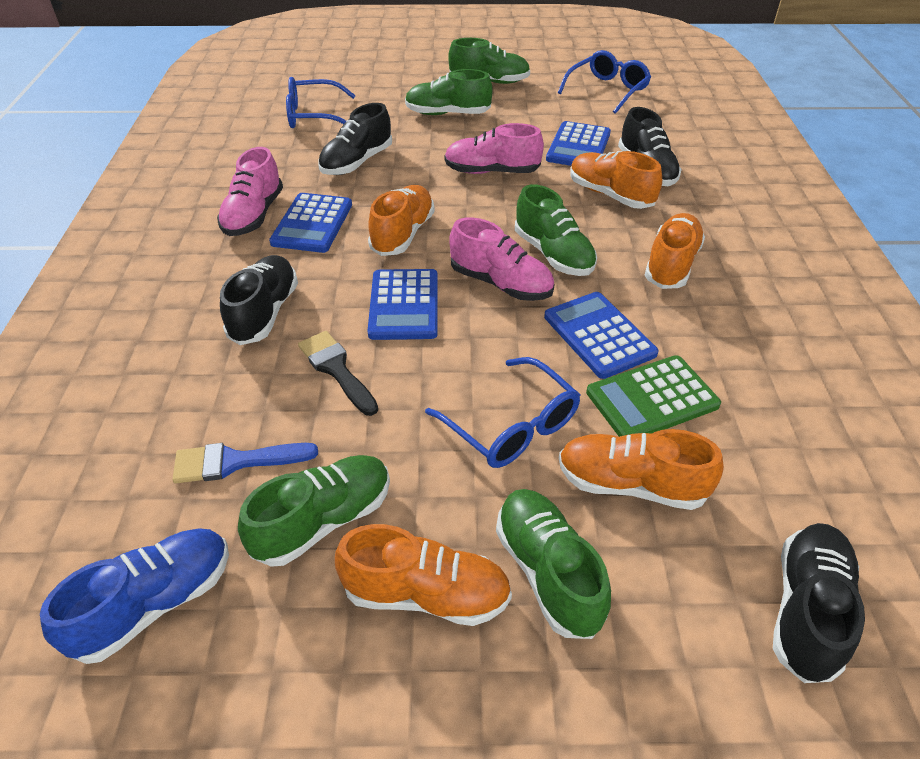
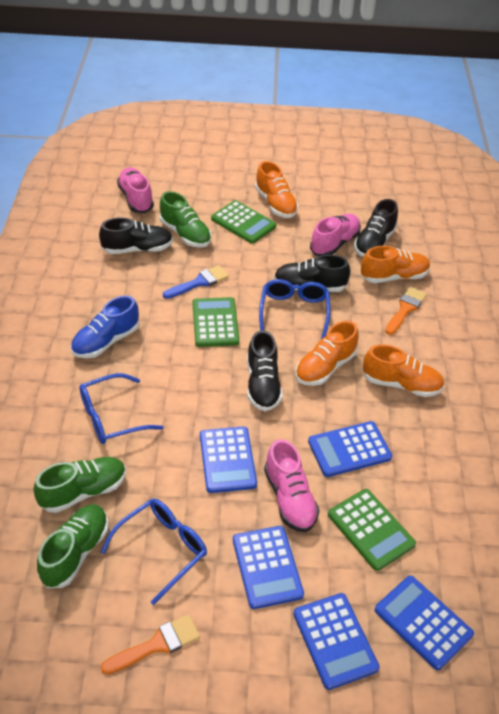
black brush: [298,331,378,416] = 1 -> none = 0
blue calculator: [269,193,352,253] [368,269,438,340] [544,292,659,379] [546,121,611,166] = 4 -> [200,426,257,493] [233,526,304,609] [293,593,380,690] [308,421,392,477] [375,576,474,670] = 5
green calculator: [586,355,721,437] = 1 -> [193,297,239,347] [211,200,276,244] [328,489,416,571] = 3
green shoe: [238,455,390,567] [405,69,493,115] [448,38,530,84] [496,489,611,639] [515,184,597,276] = 5 -> [34,457,126,513] [37,504,108,588] [160,191,211,248] = 3
orange brush: none = 0 -> [101,614,200,674] [385,287,427,335] = 2
orange shoe: [335,524,512,626] [368,185,435,256] [559,429,724,510] [570,151,662,209] [645,213,705,289] = 5 -> [255,161,299,218] [295,321,359,386] [361,246,430,283] [363,344,445,397] = 4

